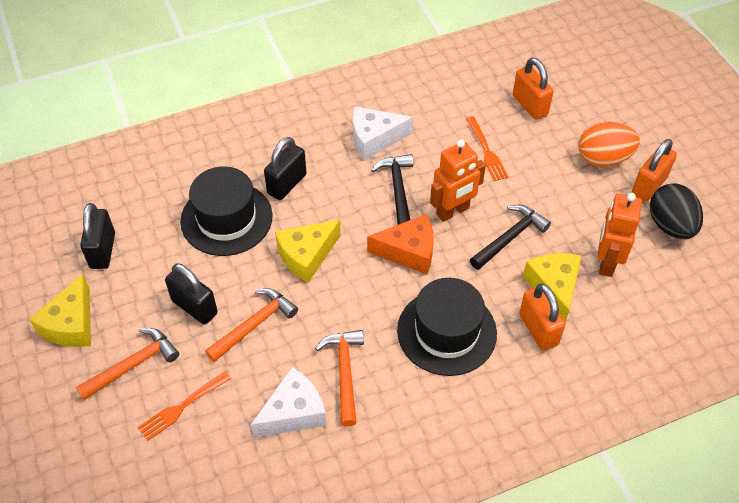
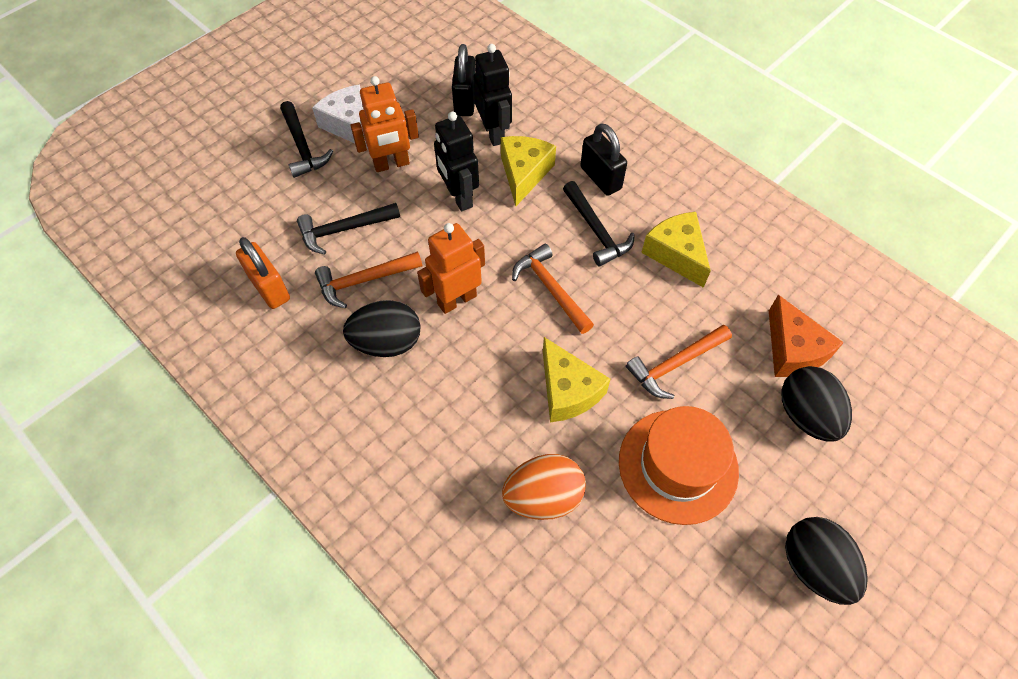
black egg: [650,184,703,239] = 1 -> [343,300,421,357] [782,366,852,441] [785,517,868,605] = 3
black hammer: [371,154,413,225] [470,205,551,270] = 2 -> [280,101,333,178] [297,203,400,254] [563,181,635,266] = 3
black hat: [180,167,273,256] [397,278,497,376] = 2 -> none = 0
black padlock: [80,203,115,269] [165,263,218,325] [264,137,307,200] = 3 -> [452,44,476,116] [580,123,627,196] = 2
black robot: none = 0 -> [434,112,479,211] [473,44,512,146] = 2
orange fork: [138,371,231,441] [466,116,509,181] = 2 -> none = 0
orange hat: none = 0 -> [619,406,739,525] = 1
orange padlock: [513,57,554,120] [519,283,566,351] [632,139,677,201] = 3 -> [236,237,290,309] = 1
white cheese: [251,367,327,437] [353,106,413,160] = 2 -> [312,84,368,149] = 1

